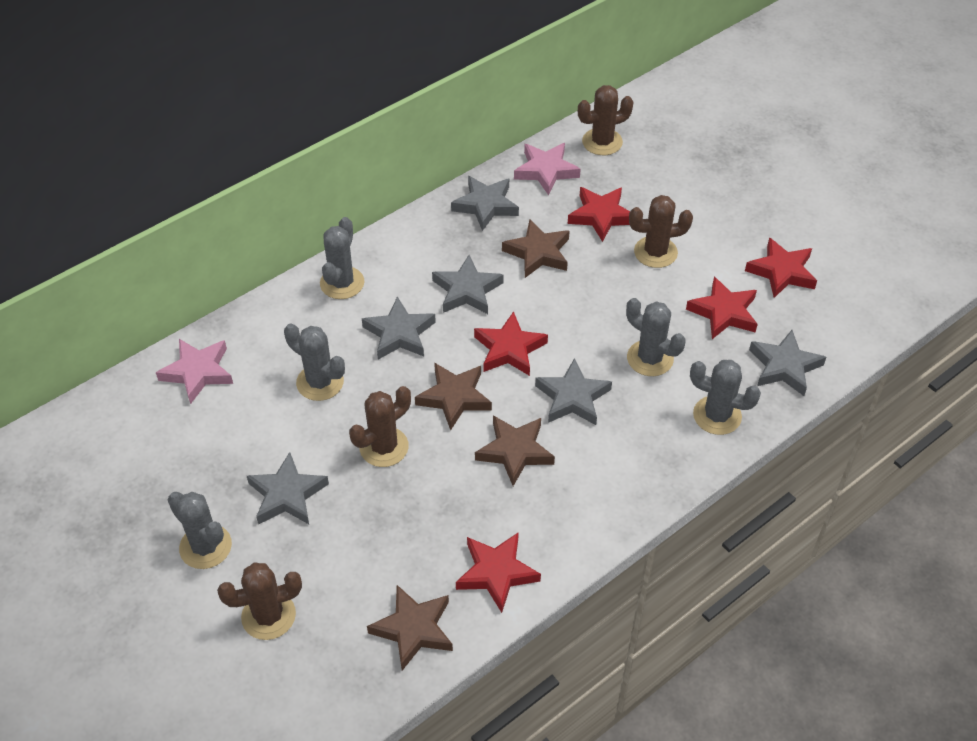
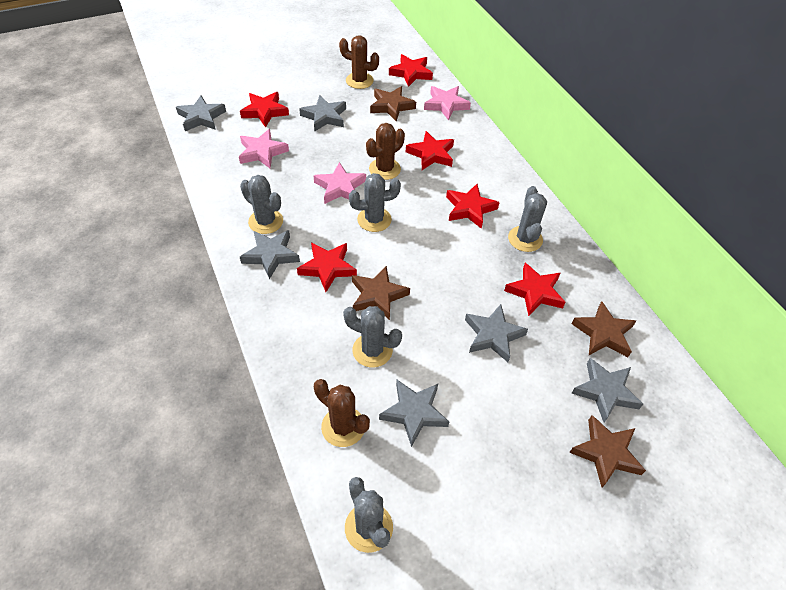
brown cactus: [217,562,302,640] [349,386,411,467] [578,85,633,155] [629,195,693,268] = 4 -> [314,379,370,447] [339,35,379,89] [366,123,405,180] = 3
pink star: [156,339,233,404] [514,143,581,195] = 2 -> [239,129,289,169] [313,162,366,204] [424,86,471,120] = 3
red star: [456,532,541,613] [474,311,548,376] [568,187,630,242] [686,277,758,339] [745,238,817,298] = 5 -> [240,92,289,128] [297,242,357,292] [389,54,433,87] [406,131,454,170] [446,184,500,229] [504,263,566,316] = 6

